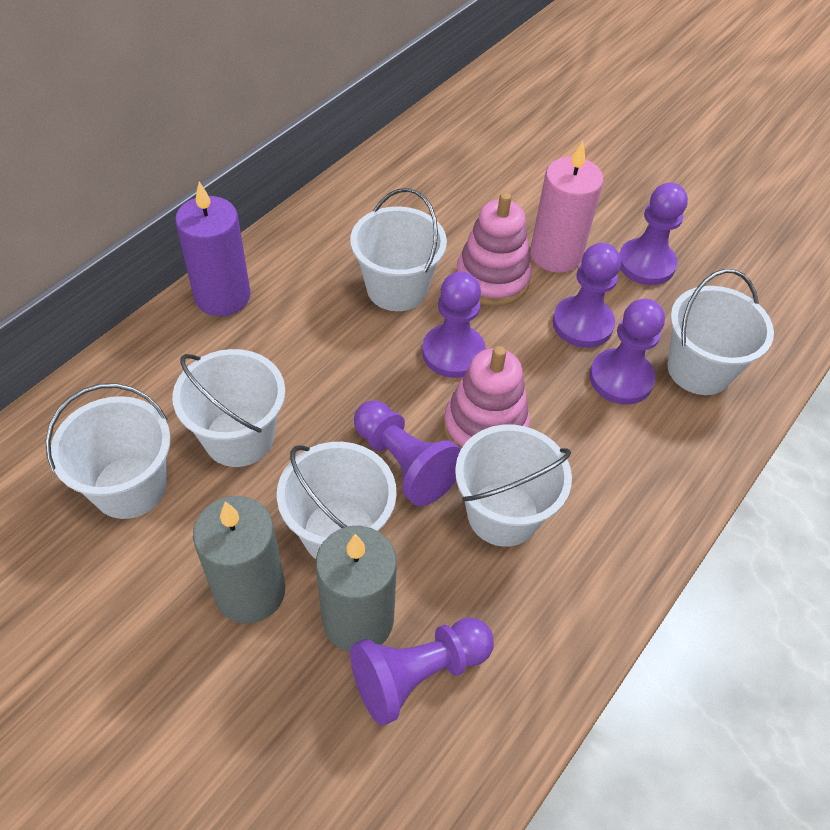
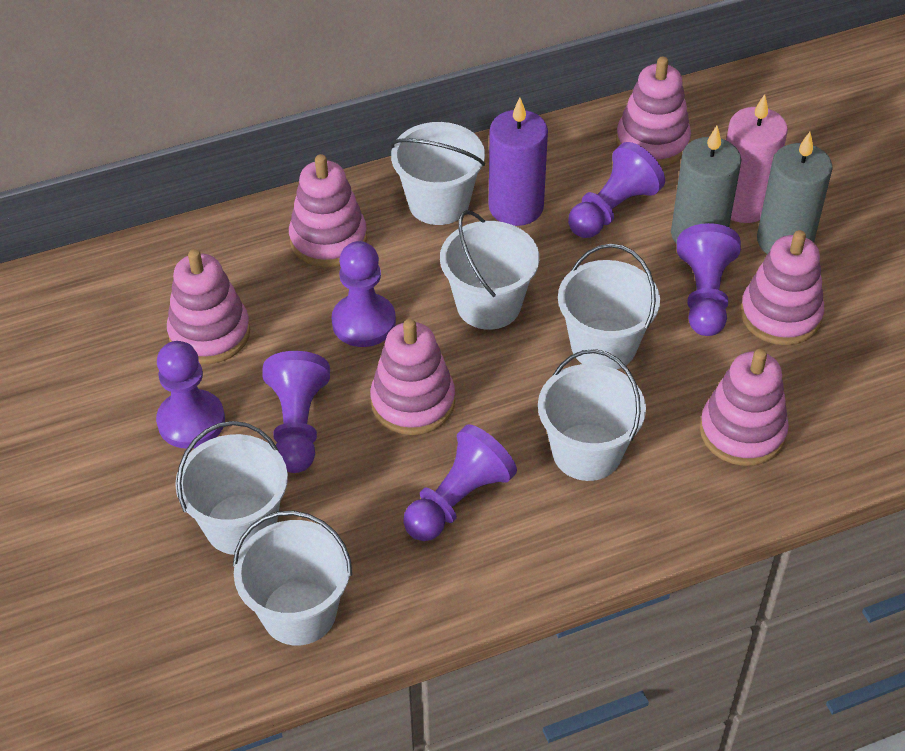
pink stacking toy: [444,346,530,449] [456,192,532,306] = 2 -> [167,249,250,364] [289,154,367,267] [370,319,455,435] [616,57,691,167] [700,349,789,466] [741,230,824,345] = 6

